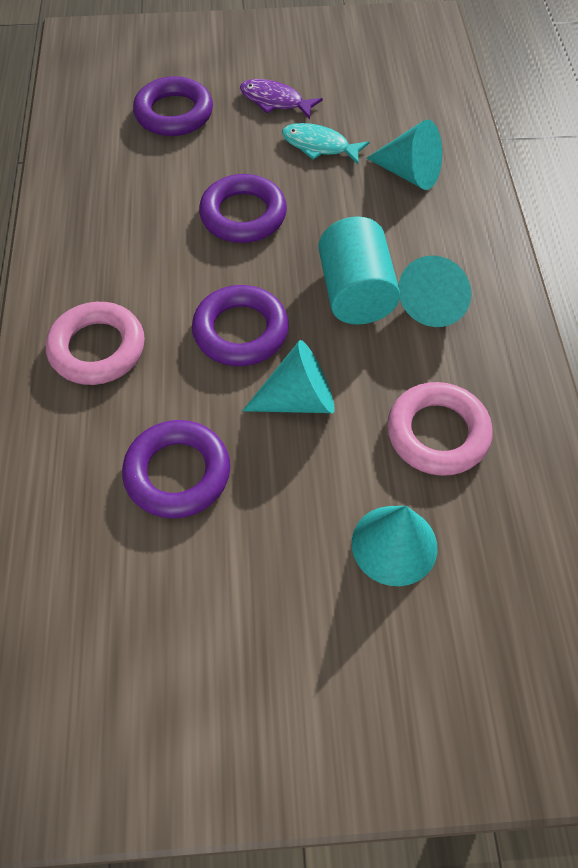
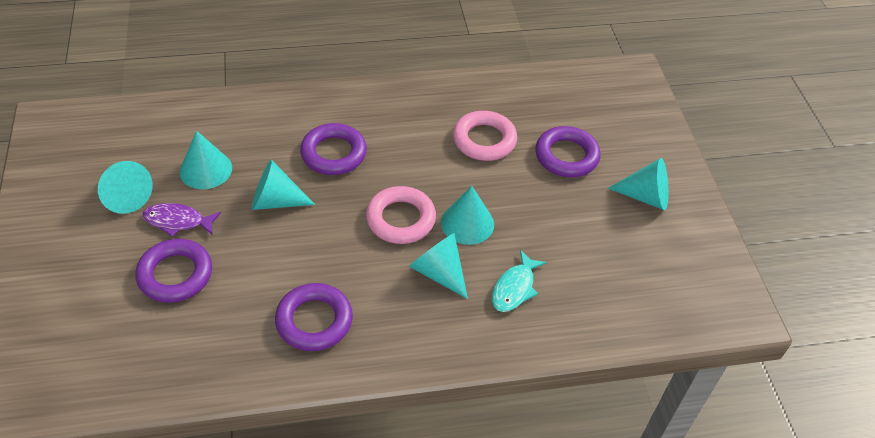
turquoise cone: [242,340,335,413] [352,506,438,586] [366,119,442,190] [399,255,471,327] = 4 -> [98,161,153,214] [180,131,232,189] [251,160,315,210] [409,233,468,299] [441,186,494,245] [608,158,669,210] = 6
turquoise cylinder: [318,216,400,324] = 1 -> none = 0

